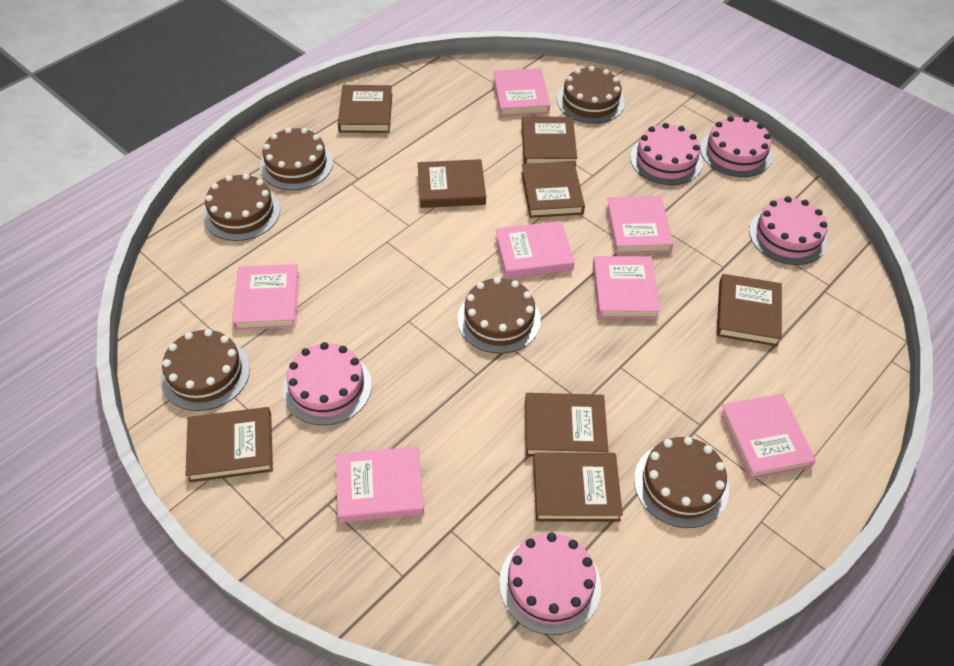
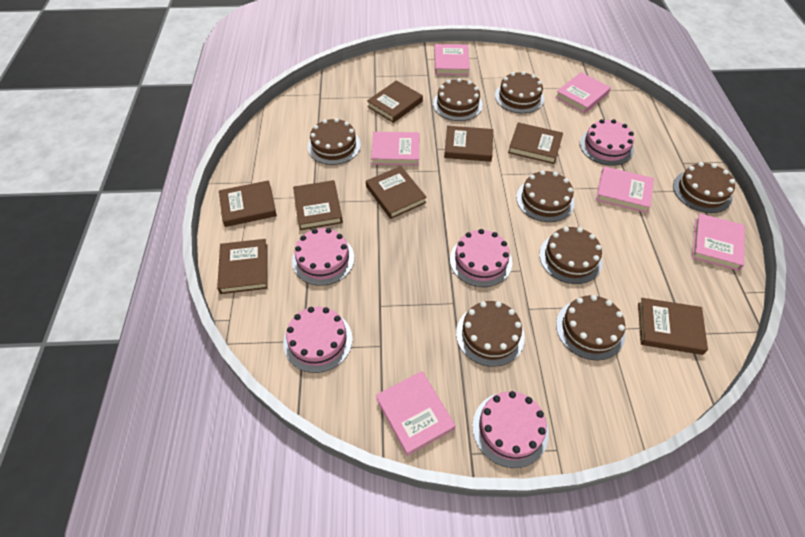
brown cake: [160,329,250,411] [203,174,280,241] [260,127,333,190] [458,277,541,354] [557,66,625,124] [634,437,729,528] = 6 -> [307,118,361,165] [433,78,483,121] [456,301,525,367] [495,71,544,113] [516,170,575,222] [539,227,603,284] [556,295,625,360] [673,162,735,213] = 8
pink book: [232,264,299,330] [336,446,424,523] [493,68,550,117] [495,221,575,278] [593,256,660,319] [606,196,673,254] [719,393,816,480] = 7 -> [371,132,419,166] [376,371,456,456] [434,44,470,75] [555,72,611,113] [596,166,654,213] [692,213,745,271] = 6

